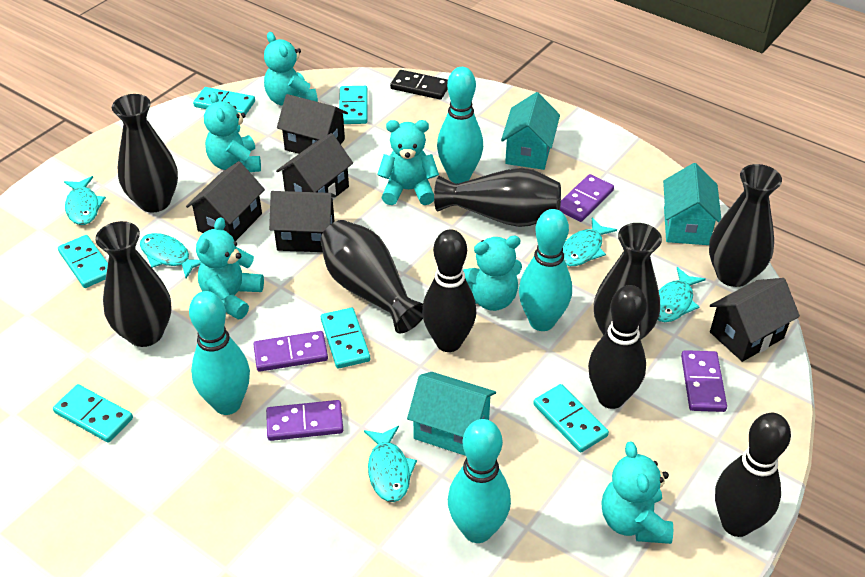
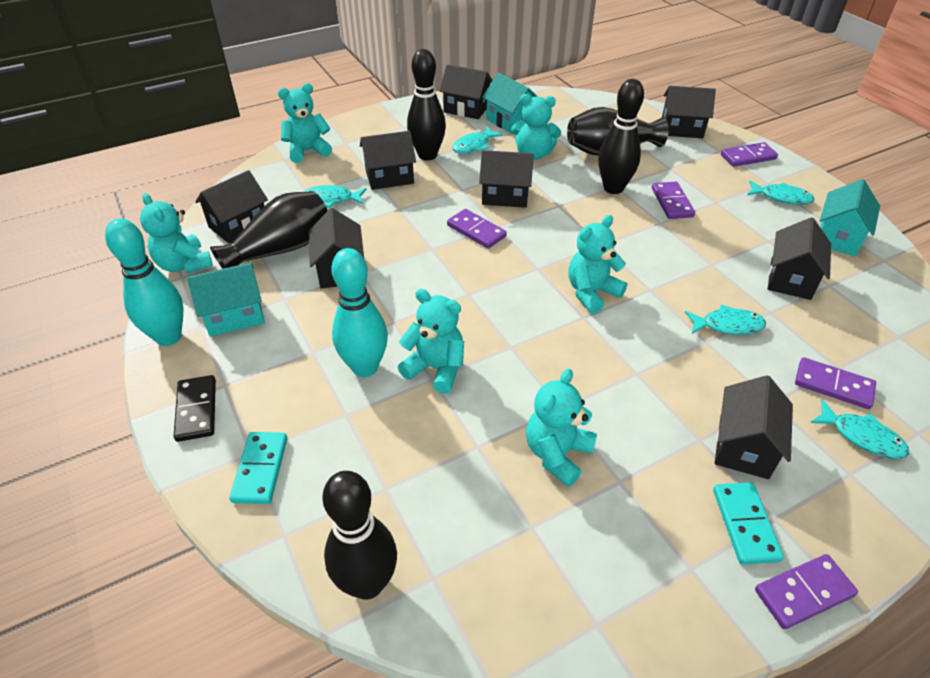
black house: [186,161,265,241] [269,191,336,252] [276,133,353,200] [277,94,348,154] [710,278,800,362] = 5 -> [195,170,268,243] [309,208,364,288] [360,131,416,190] [439,64,493,119] [479,150,534,208] [662,86,716,138] [715,375,793,479] [768,217,831,300] = 8
black vase: [95,221,172,347] [112,94,178,213] [320,220,423,333] [434,168,561,227] [594,223,662,340] [709,164,782,287] = 6 -> [210,191,328,269] [567,107,669,156] = 2
purple domino: [253,331,328,372] [266,400,343,441] [560,174,614,222] [681,350,727,412] = 4 -> [447,209,507,249] [652,182,695,219] [721,142,778,167] [755,554,858,629] [795,357,876,409] = 5
turquoise bowling pin: [189,291,250,415] [437,67,483,184] [448,419,511,543] [519,209,572,331] = 4 -> [105,218,184,346] [331,248,388,377] = 2
turquoise domino: [53,384,133,443] [58,235,108,288] [193,87,255,115] [321,308,370,369] [339,86,368,124] [533,384,609,452] = 6 -> [229,432,287,504] [713,482,784,565] = 2

